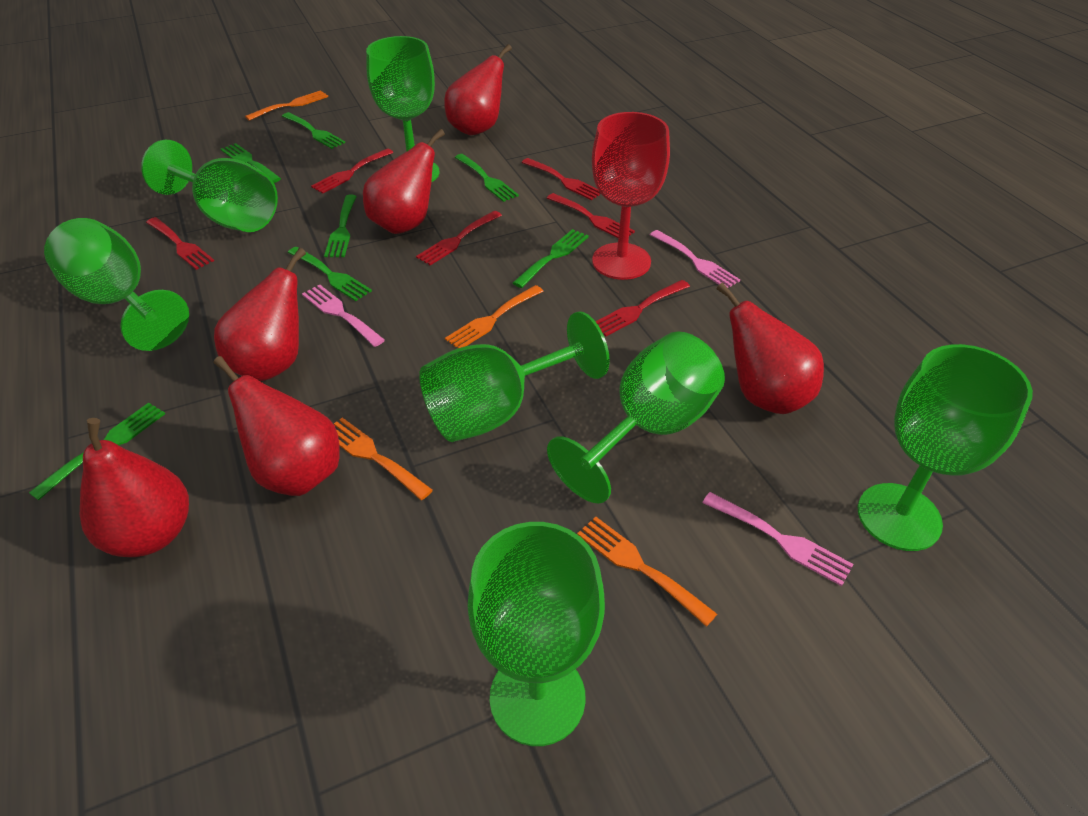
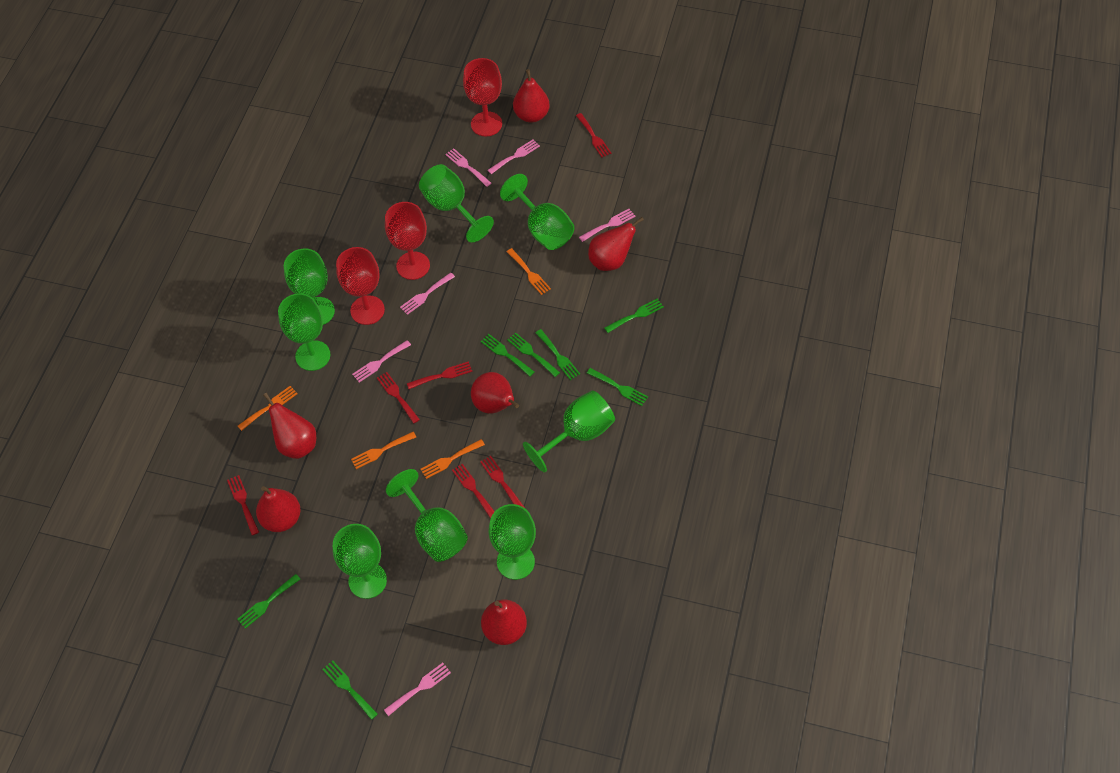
green goblet: [44,218,189,351] [141,140,278,232] [366,36,440,182] [419,311,610,442] [468,522,605,746] [547,331,725,504] [858,344,1033,551] = 7 -> [278,293,331,371] [284,249,335,325] [333,524,387,599] [386,469,468,562] [419,164,494,242] [489,504,536,580] [500,174,574,250] [523,390,615,473] = 8
pink fork: [302,284,385,347] [650,230,740,288] [702,492,854,586] = 3 -> [352,340,411,382] [384,663,451,716] [400,273,455,315] [445,148,491,187] [488,139,540,174] [579,209,635,242] = 6
red goblet: [592,112,670,280] = 1 -> [336,247,385,325] [385,202,430,280] [463,58,502,136] = 3

